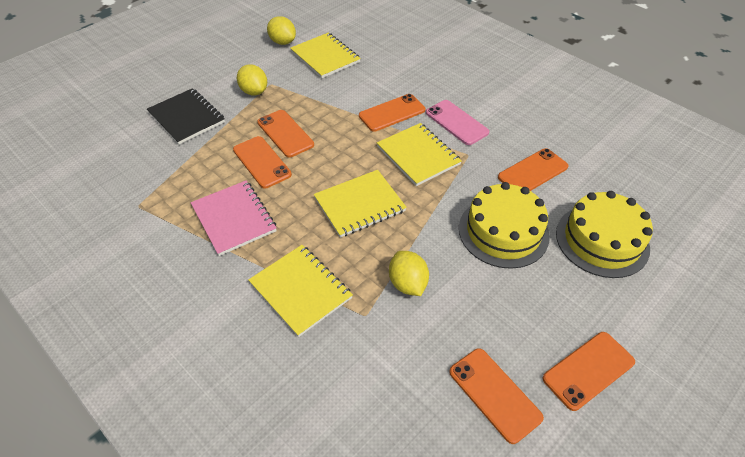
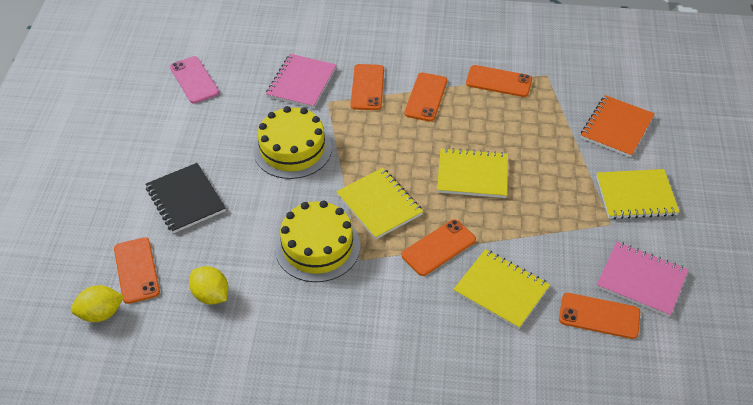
orange notebook: none = 0 -> [581,95,655,158] = 1
pink notebook: [191,180,277,256] = 1 -> [266,54,336,108] [597,242,688,317] = 2
yellow lemon: [237,64,267,95] [267,16,296,45] [389,251,429,296] = 3 -> [71,285,124,322] [189,266,228,305] = 2

